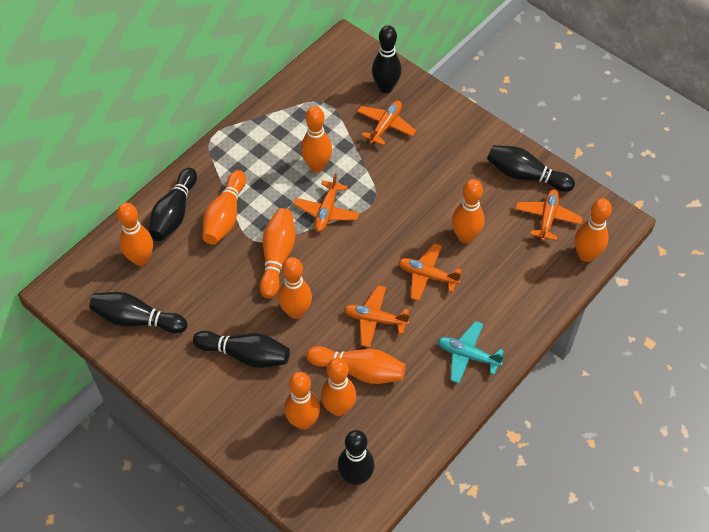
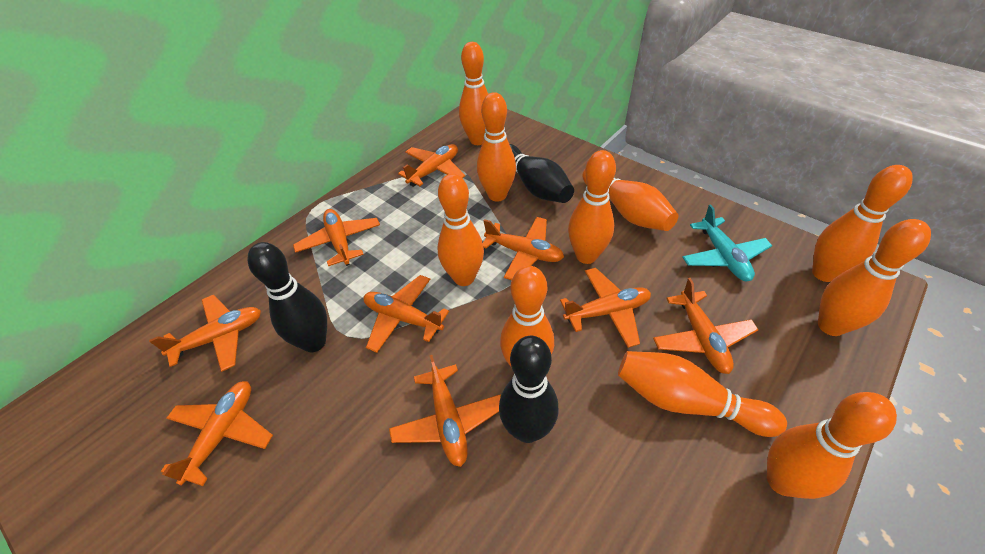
black bowling pin: [89,292,187,333] [149,168,197,241] [193,331,290,368] [338,430,374,485] [372,25,402,93] [487,145,575,192] = 6 -> [247,242,327,352] [499,336,559,443] [509,144,574,203] = 3
orange plane: [293,173,359,232] [344,285,410,348] [357,101,416,146] [398,243,462,301] [516,189,583,241] = 5 -> [149,295,261,372] [161,381,273,486] [293,209,380,266] [363,275,449,353] [389,355,501,467] [398,144,465,187] [483,217,564,280] [560,268,651,348] [653,278,758,374] = 9

